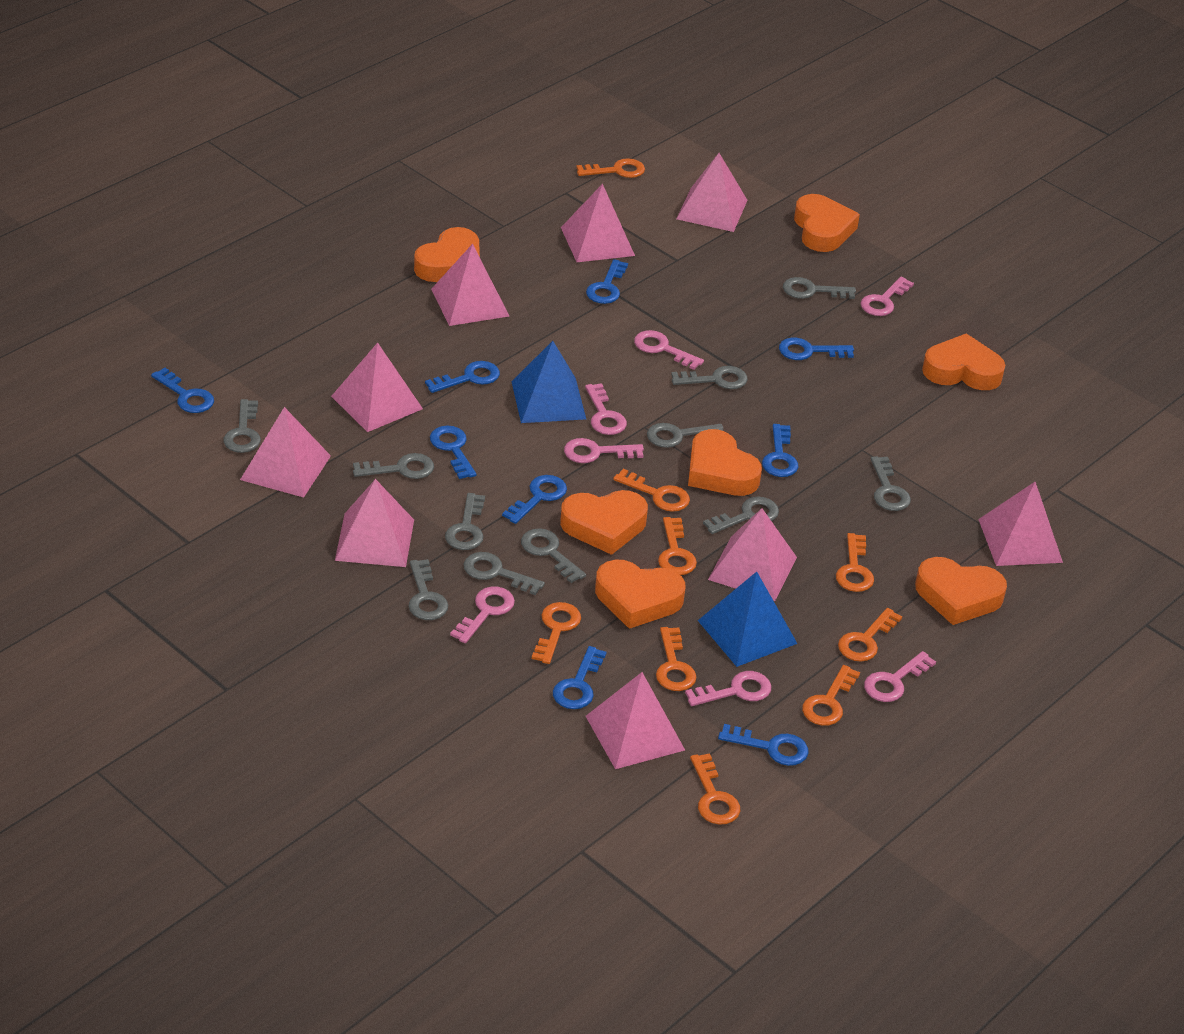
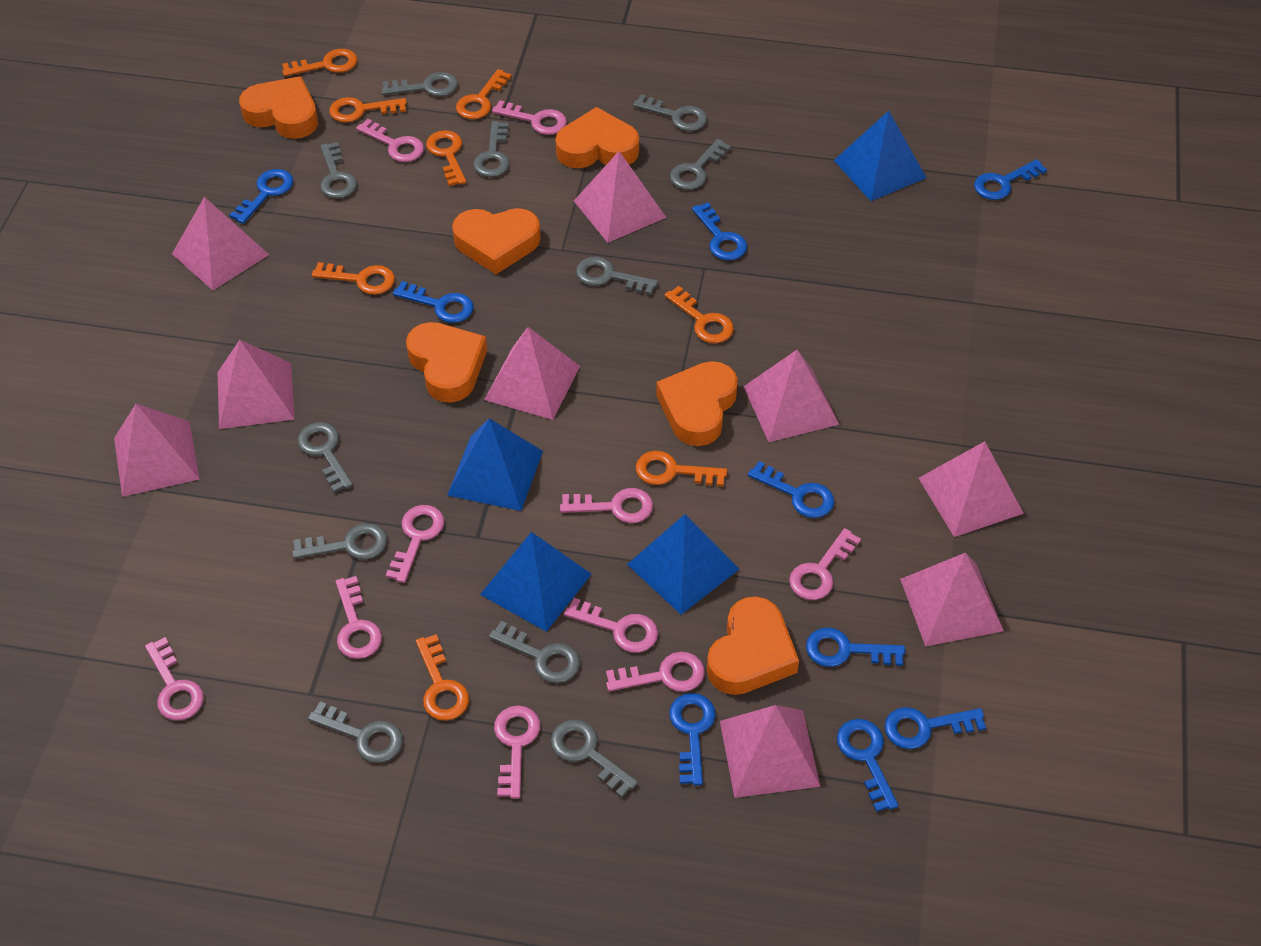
blue pyramid: [512,341,586,423] [698,572,798,667] = 2 -> [447,418,543,511] [480,532,591,632] [627,514,739,615] [834,111,926,201] = 4
orange heart: [414,227,480,282] [560,490,648,555] [595,560,685,629] [688,429,762,496] [794,194,860,252] [915,557,1007,625] [922,333,1005,390] = 7 -> [239,76,318,139] [406,322,487,403] [452,208,541,274] [555,107,639,168] [656,361,738,446] [707,596,799,695] = 6
orange key: [532,602,581,664] [576,158,645,178] [613,469,690,512] [656,627,697,691] [658,517,697,575] [690,753,740,825] [802,665,860,726] [836,533,874,592] [838,608,902,662] = 9 -> [282,49,358,76] [312,262,395,295] [329,97,407,123] [416,634,469,721] [426,130,466,186] [456,69,512,119] [636,451,727,486] [664,286,734,343] = 8
pink key: [450,587,515,643] [564,438,644,463] [585,383,627,435] [634,330,704,370] [685,671,772,706] [860,277,914,316] [864,651,936,702] = 7 -> [145,637,204,721] [336,576,382,659] [356,119,424,162] [386,505,444,583] [492,100,567,135] [494,705,540,799] [560,488,653,523] [564,598,658,653] [606,652,705,692] [789,528,861,600] = 10

